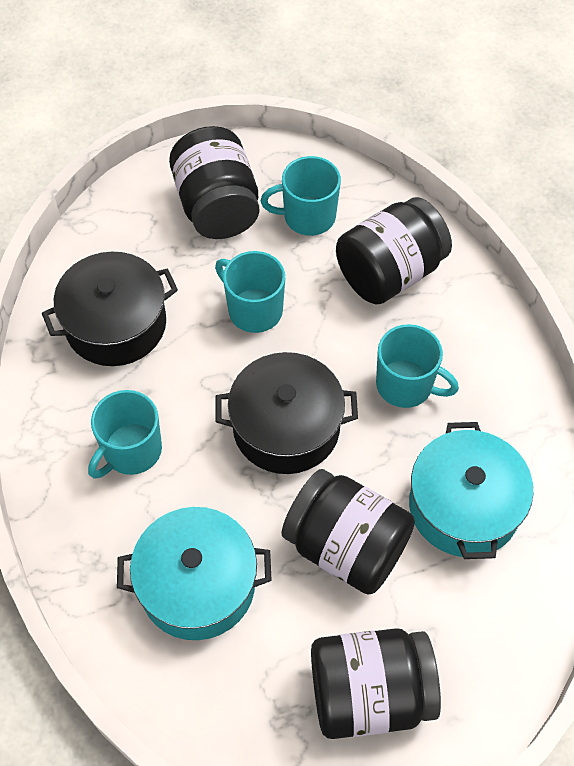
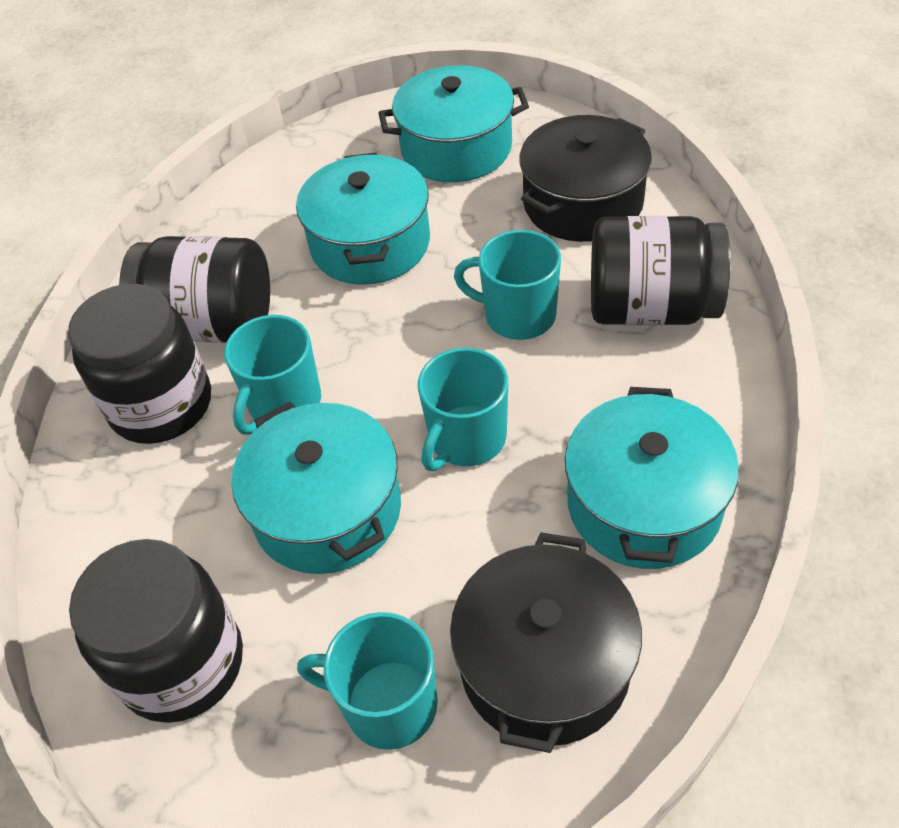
turquoise pot: [117,507,272,640] [409,422,533,559] = 2 -> [232,402,401,574] [296,153,430,285] [379,65,529,182] [565,387,739,569] = 4

